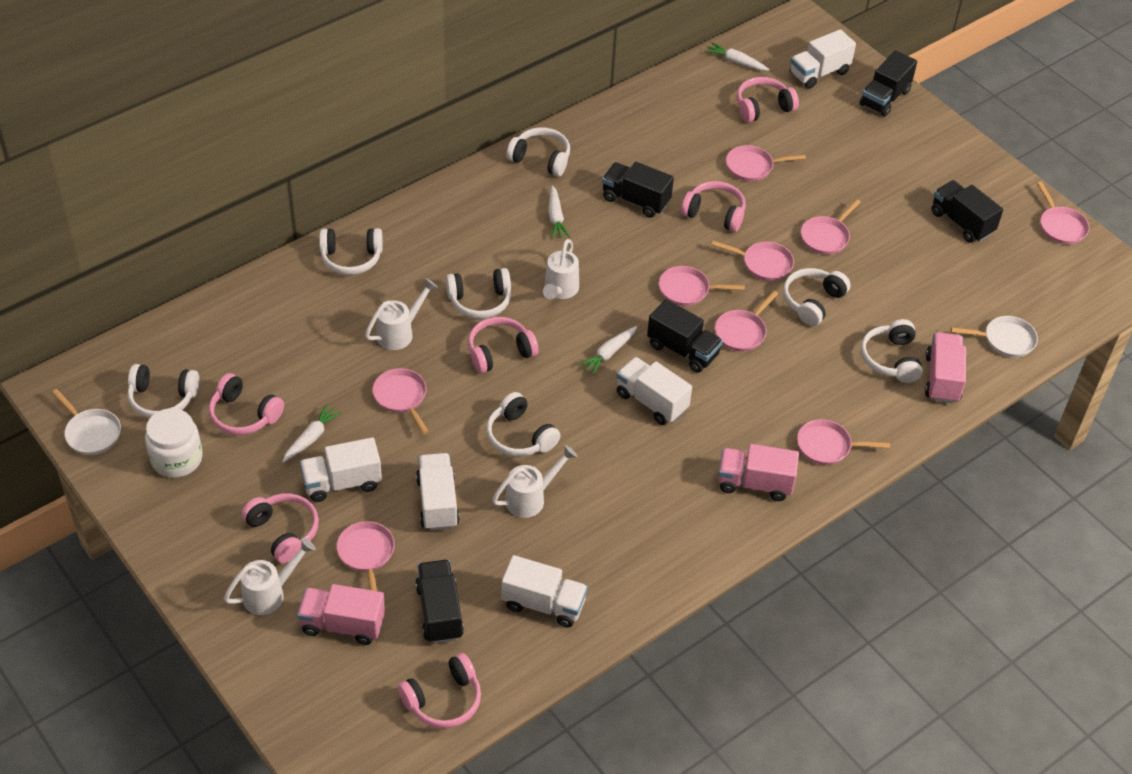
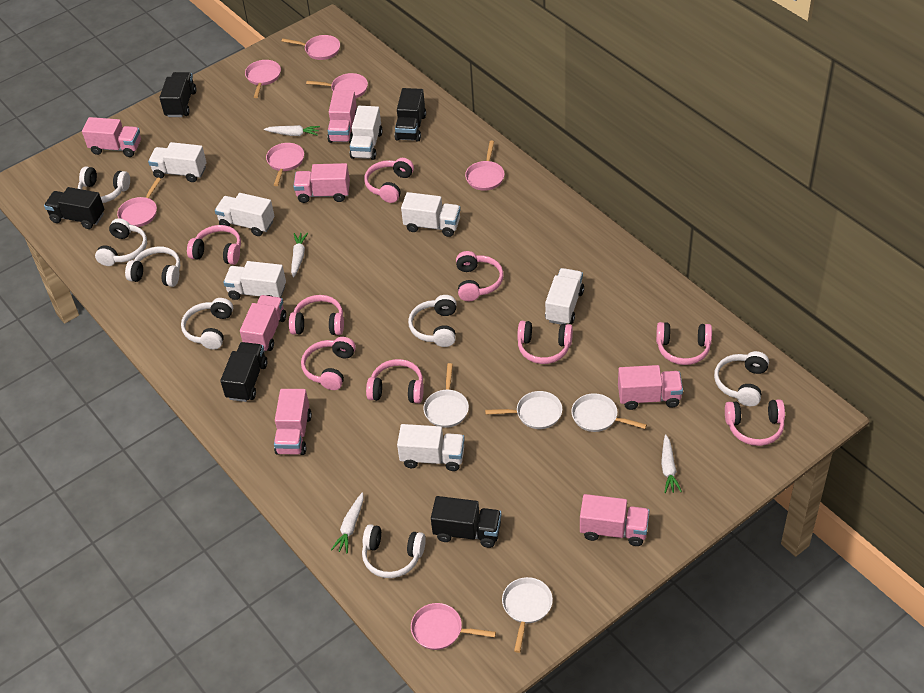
pink headphones: [209,373,284,435] [242,493,319,563] [398,653,481,728] [468,317,539,373] [681,181,746,232] [737,77,799,122] = 6 -> [187,225,241,265] [289,295,344,335] [301,337,356,390] [364,158,414,203] [366,359,424,403] [456,251,504,301] [517,321,573,364] [656,322,712,365] [725,399,785,446] = 9
pink pan: [337,521,395,591] [373,368,429,434] [659,266,745,306] [712,241,794,281] [715,291,778,352] [726,145,806,181] [797,419,890,465] [801,199,861,255] [1037,182,1090,244] = 9 -> [117,177,161,227] [245,60,281,98] [266,143,304,186] [282,35,340,60] [306,73,368,98] [411,603,496,650] [465,141,505,191] = 7
pink truck: [297,584,385,645] [718,444,799,501] [925,332,966,403] = 3 -> [82,117,141,157] [240,295,286,352] [274,389,312,455] [293,163,350,203] [327,90,357,143] [580,494,650,546] [618,365,683,410] = 7
white jar: [145,408,203,478] = 1 -> none = 0
white pan: [52,389,121,455] [951,316,1038,357] = 2 -> [424,363,469,428] [485,391,562,429] [502,577,553,653] [571,393,647,432] = 4
white truck: [300,437,382,502] [416,453,460,531] [502,555,588,627] [616,357,692,425] [790,29,856,89] = 5 -> [148,142,207,182] [215,193,275,236] [223,261,286,300] [350,106,383,160] [397,424,465,471] [401,192,461,237] [545,268,584,325] = 7
white watering can: [224,538,315,615] [365,278,438,350] [492,445,577,518] [543,239,579,299] = 4 -> none = 0

